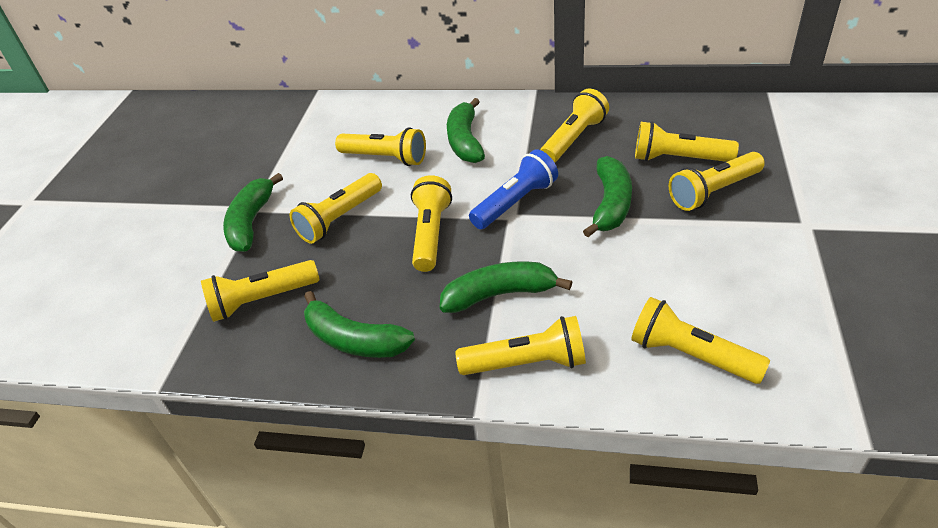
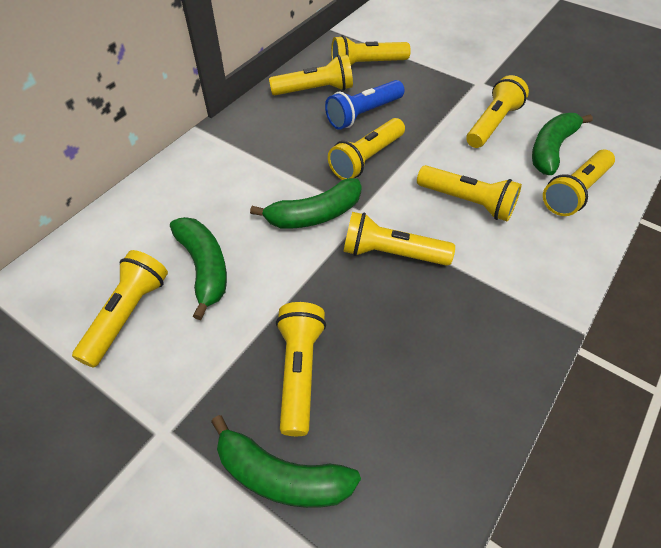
green banana: [223,173,283,252] [304,291,415,358] [440,261,572,313] [447,98,485,163] [583,156,632,237] = 5 -> [170,217,227,320] [211,415,361,508] [250,178,362,229] [532,113,593,175] = 4

